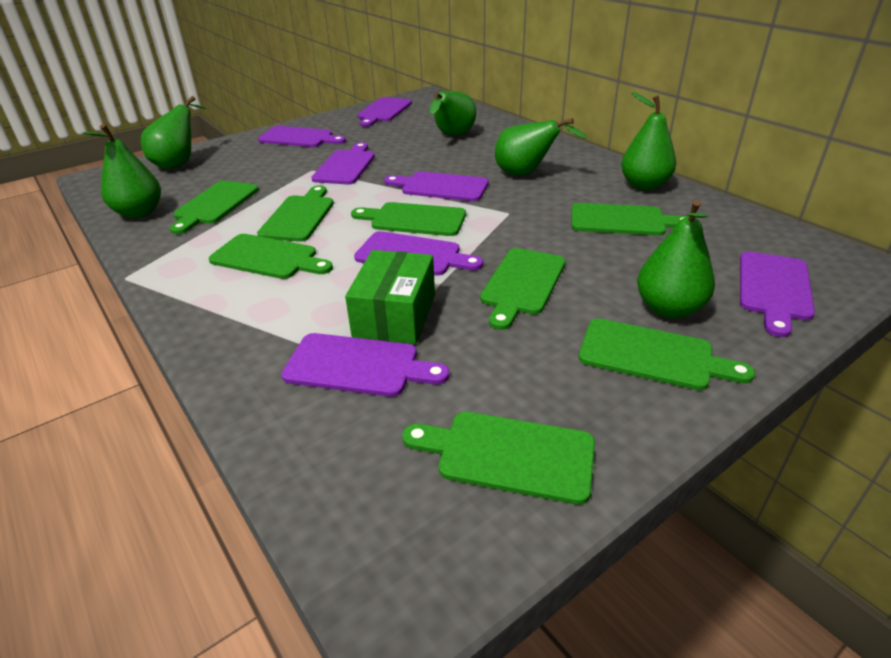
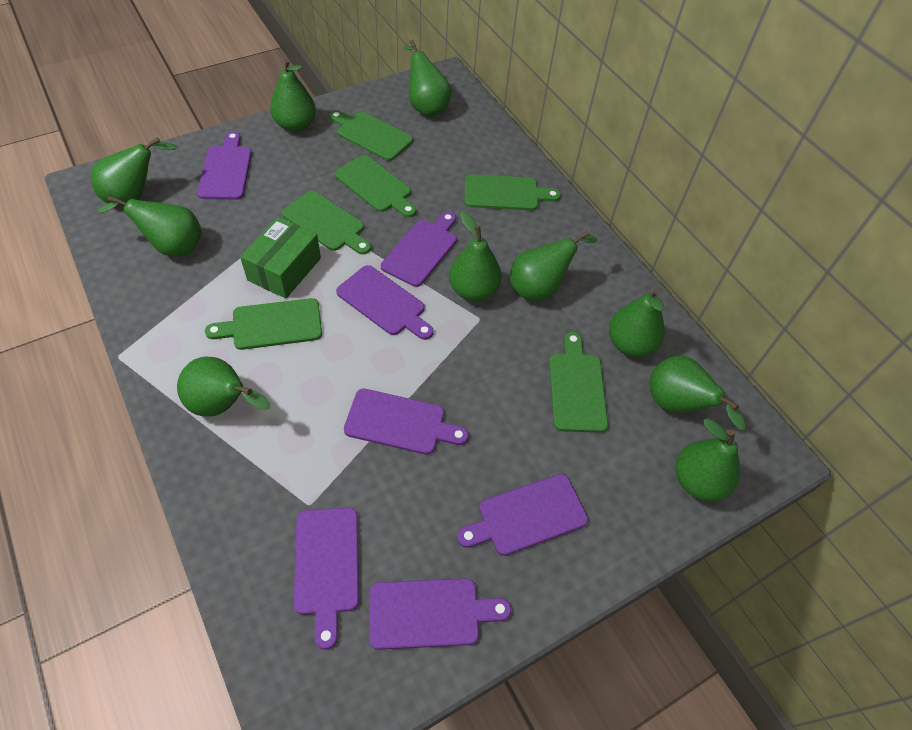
green cutting board: [170,181,259,234] [209,234,333,279] [257,185,334,242] [351,202,466,236] [402,412,595,505] [480,248,566,330] [572,203,688,236] [579,318,755,390] = 8 -> [205,298,322,350] [282,191,371,255] [329,110,413,161] [335,155,416,217] [464,174,561,211] [549,332,608,433] = 6
green pear: [82,124,161,218] [141,96,207,169] [430,91,476,136] [495,118,587,176] [621,92,676,190] [637,199,715,319] = 6 -> [91,137,177,206] [98,196,202,256] [177,357,270,416] [270,58,316,132] [403,39,451,116] [449,211,502,301] [510,231,597,300] [609,289,665,357] [649,356,746,430] [675,418,740,501] = 10

